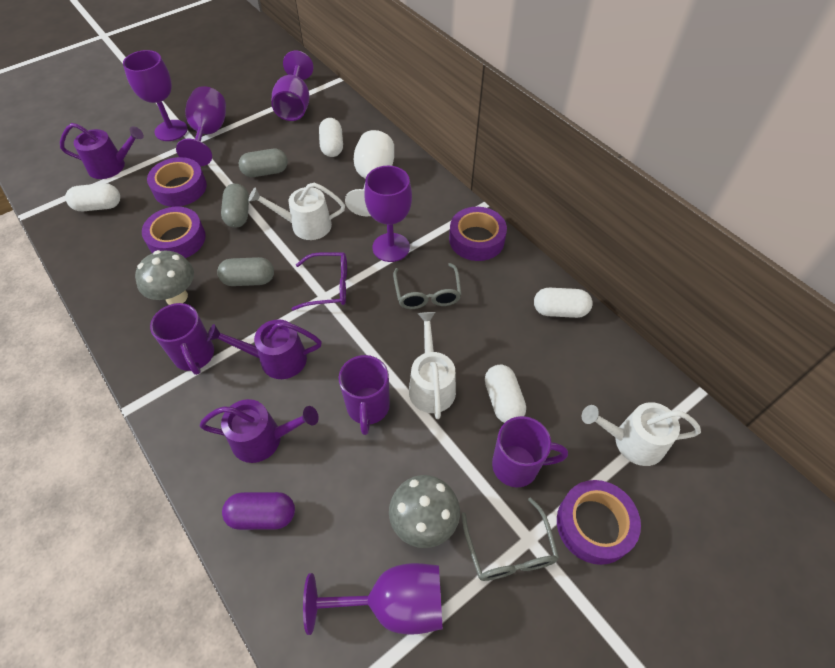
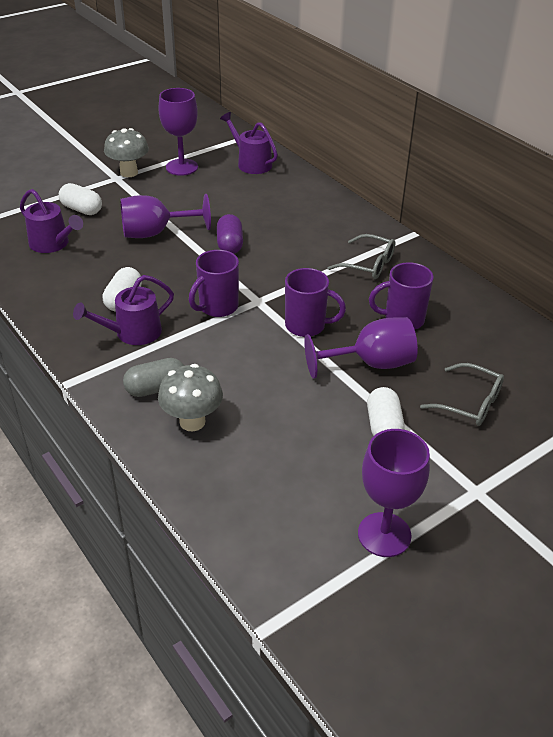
grey capsule: [217,257,274,286] [221,184,249,228] [239,149,288,177] = 3 -> [123,358,184,397] = 1
purple glasses: [291,252,347,311] = 1 -> none = 0
purple goblet: [123,50,188,141] [176,86,226,166] [272,51,313,121] [303,563,443,635] [364,166,412,262] = 5 -> [120,194,211,238] [159,88,198,176] [304,317,418,379] [358,429,430,557] = 4
purple tape: [142,207,206,258] [147,157,207,207] [449,207,507,261] [557,480,641,565] = 4 -> none = 0
white capsule: [65,183,120,211] [319,118,343,157] [485,365,526,423] [534,288,593,318] = 4 -> [59,183,102,215] [103,267,142,312] [367,387,405,436] = 3
white goblet: [345,130,394,216] = 1 -> none = 0
white watering can: [249,183,345,240] [409,312,456,419] [582,402,701,466] = 3 -> none = 0

